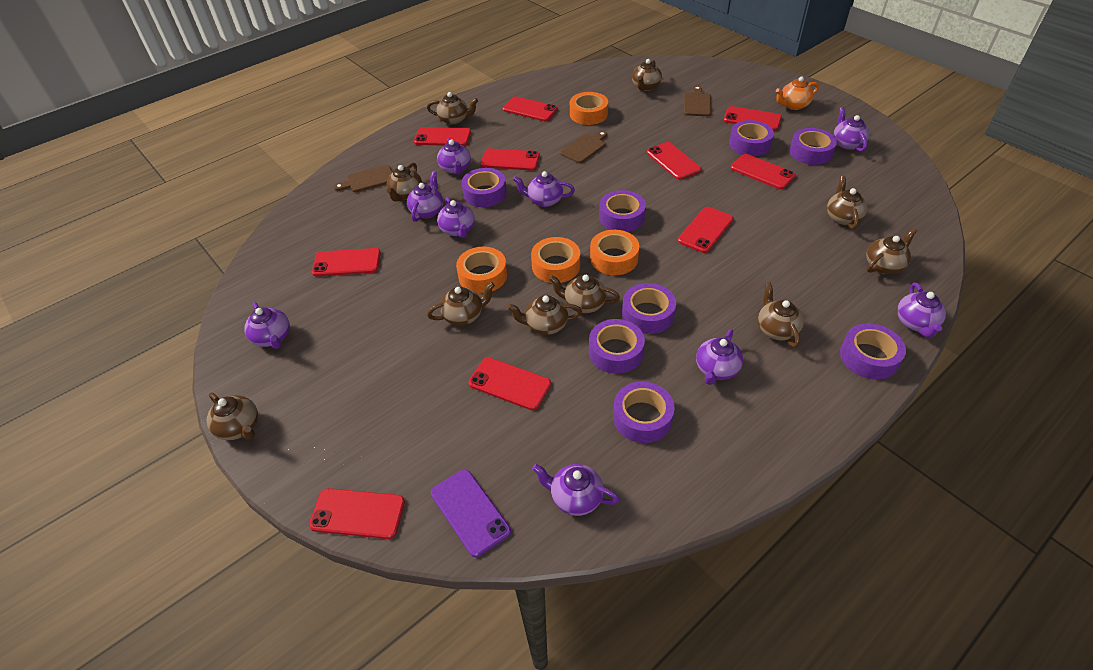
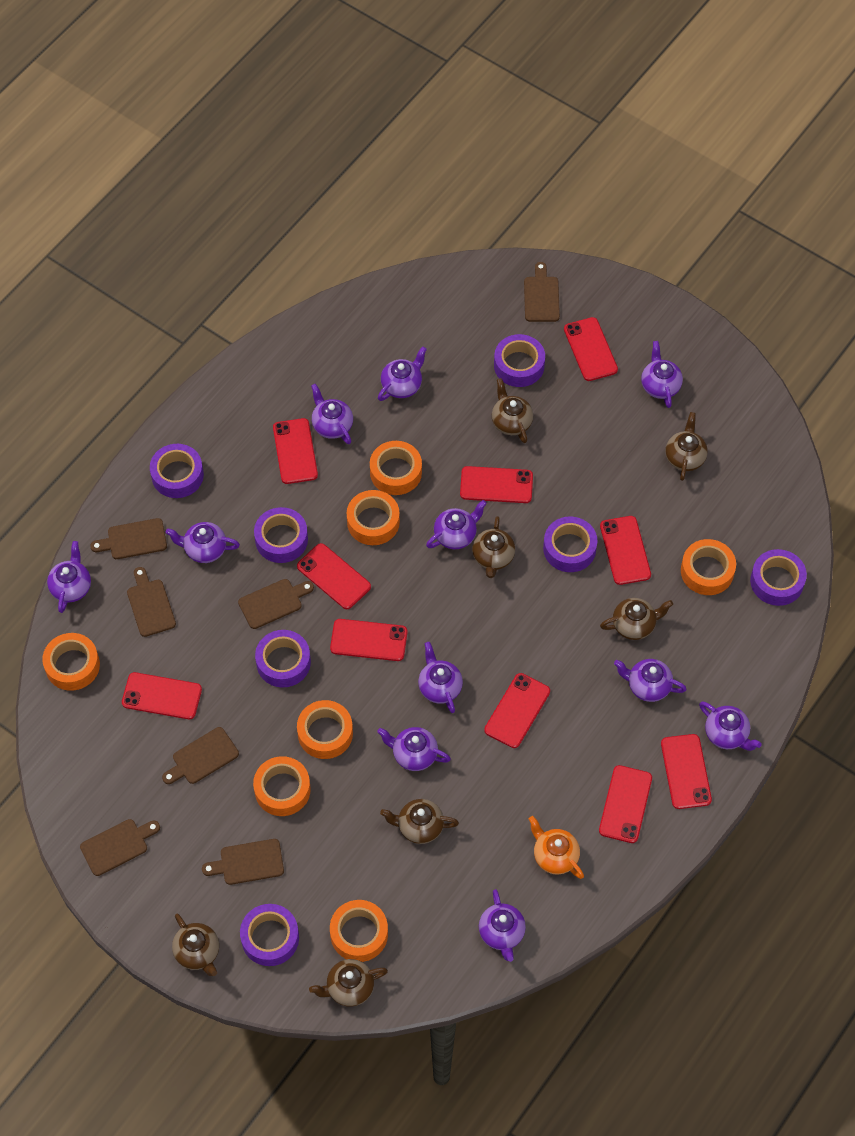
brown cutting board: [334,165,393,192] [560,131,607,163] [684,86,711,116] = 3 -> [80,819,160,876] [90,518,167,559] [127,567,176,637] [162,727,239,784] [202,839,284,885] [238,579,314,629] [524,262,560,322] = 7
brown teapot: [207,392,258,440] [387,162,422,202] [427,92,478,125] [427,282,495,326] [508,295,582,335] [549,275,620,313] [632,59,662,91] [758,282,804,348] [827,176,867,229] [866,228,917,274] = 10 -> [172,914,219,976] [309,959,388,1007] [380,799,459,844] [472,516,515,578] [492,378,533,443] [600,598,673,640] [665,412,708,481] = 7
orange tape: [456,247,507,293] [531,237,580,283] [570,92,608,125] [590,230,639,275] = 4 -> [42,633,100,691] [253,756,311,816] [297,700,353,759] [330,900,388,962] [347,490,400,545] [370,441,422,495] [681,539,736,595] = 7
purple phone: [431,469,511,557] = 1 -> none = 0
purple tape: [461,168,506,207] [589,319,645,374] [599,190,646,232] [613,382,675,443] [622,283,676,334] [729,120,774,156] [789,128,837,165] [840,323,906,380] = 8 -> [150,444,204,498] [240,904,299,966] [254,507,308,563] [255,630,311,688] [494,334,545,387] [543,517,597,572] [750,549,807,606] = 7
purple teapot: [244,302,290,349] [407,172,443,222] [437,138,471,175] [437,197,475,238] [513,171,575,207] [532,464,620,516] [696,329,743,385] [833,107,870,152] [897,283,946,338] = 9 -> [47,541,91,613] [166,522,240,563] [311,384,353,444] [377,727,451,771] [378,347,427,401] [418,642,463,713] [426,500,487,549] [479,889,526,962] [614,659,687,702] [641,341,683,408] [699,702,762,751] = 11

